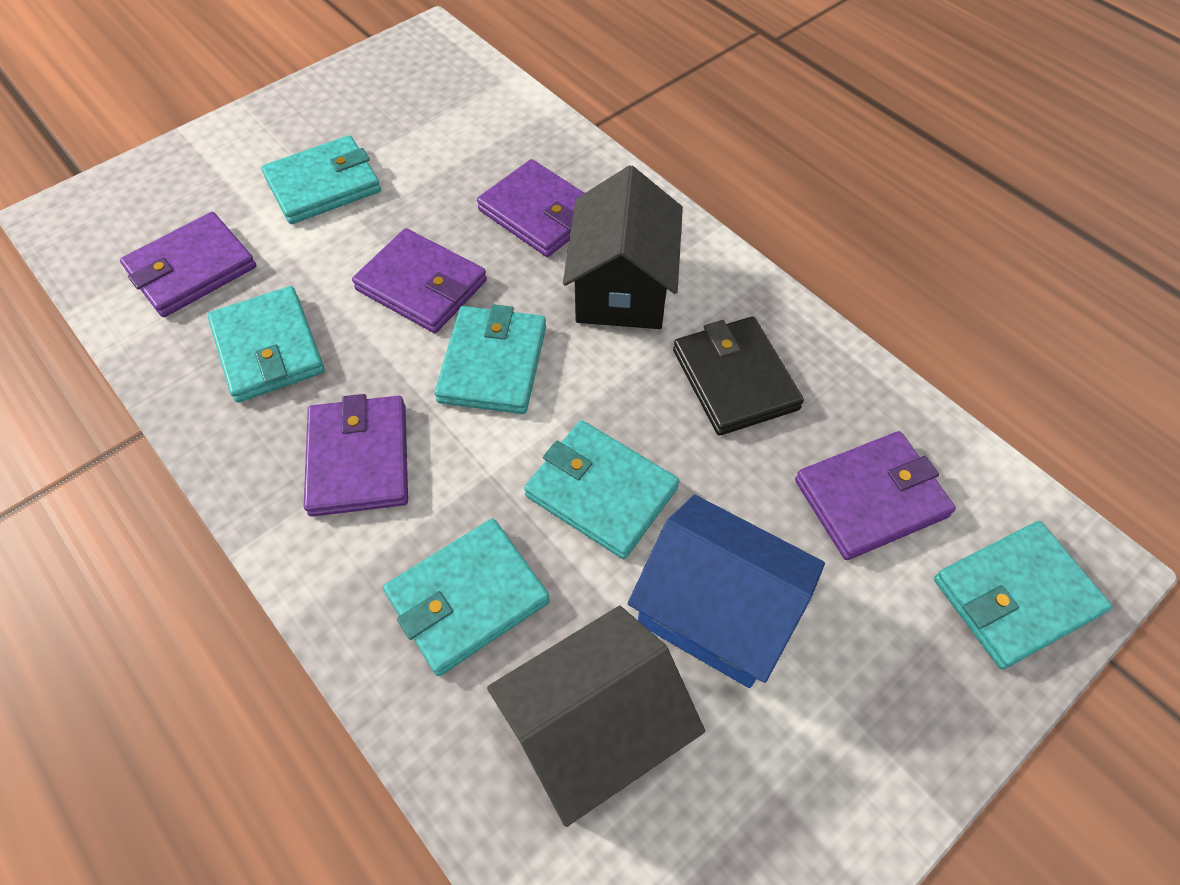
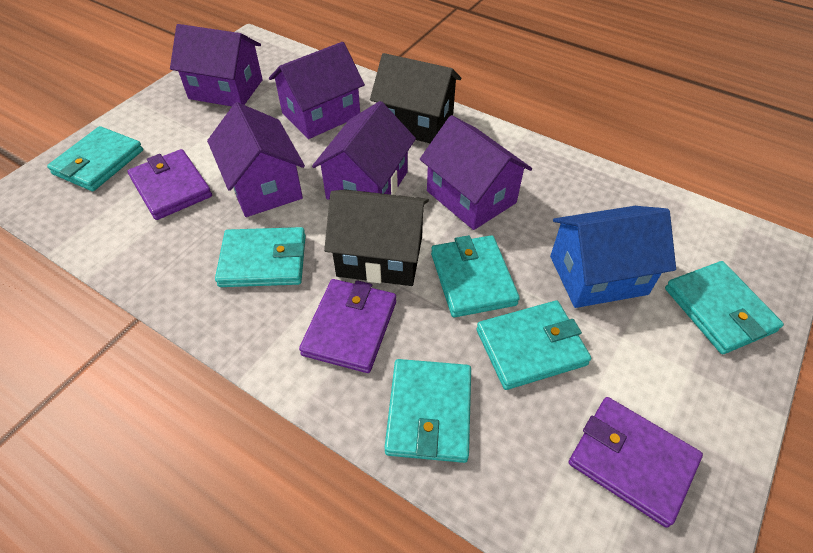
black wallet: [673,317,804,436] = 1 -> none = 0
purple house: none = 0 -> [170,24,263,106] [207,102,305,217] [269,42,365,139] [312,101,416,200] [420,115,532,230] = 5
purple wallet: [120,212,256,317] [304,394,408,517] [352,228,487,333] [477,159,584,257] [795,431,956,560] = 5 -> [128,149,212,220] [299,279,396,373] [569,397,703,528] = 3

